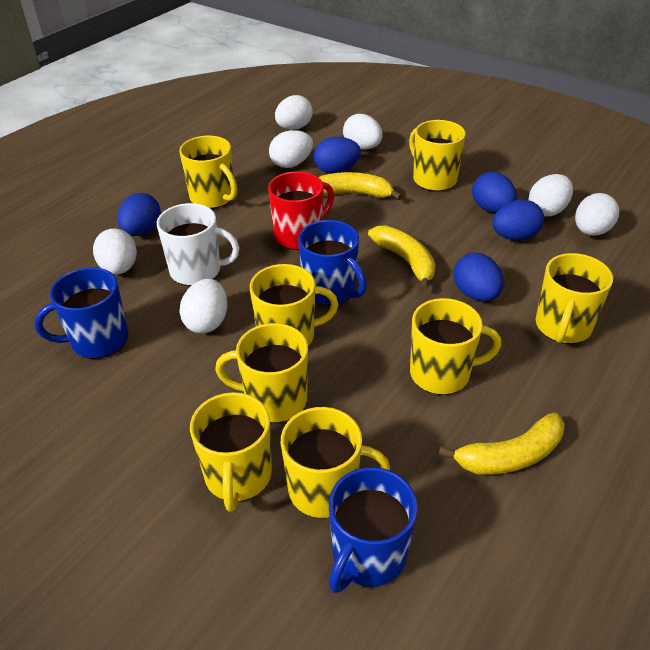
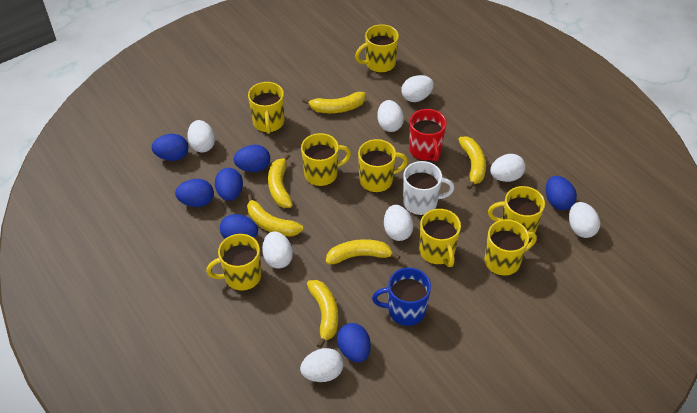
blue egg: [117,193,161,236] [314,137,361,174] [453,253,504,301] [472,172,517,213] [492,200,544,241] = 5 -> [151,134,189,161] [175,179,214,207] [215,168,243,201] [220,214,258,239] [234,145,270,172] [337,323,371,363] [546,176,577,210] = 7
blue mug: [34,267,129,359] [298,220,367,306] [329,467,418,593] = 3 -> [372,268,431,326] = 1
white egg: [93,229,137,274] [179,279,228,333] [269,130,313,168] [275,95,313,130] [343,114,383,150] [528,174,573,216] [575,193,619,236] = 7 -> [187,120,215,152] [262,231,293,269] [300,348,344,382] [377,100,404,132] [384,205,413,241] [401,75,434,102] [490,154,526,182] [569,202,600,238] = 8
yellow banana: [319,172,402,200] [368,225,436,290] [439,413,565,474] = 3 -> [247,194,303,237] [268,153,293,208] [302,92,366,113] [307,280,338,348] [326,239,400,264] [458,137,486,189] = 6

